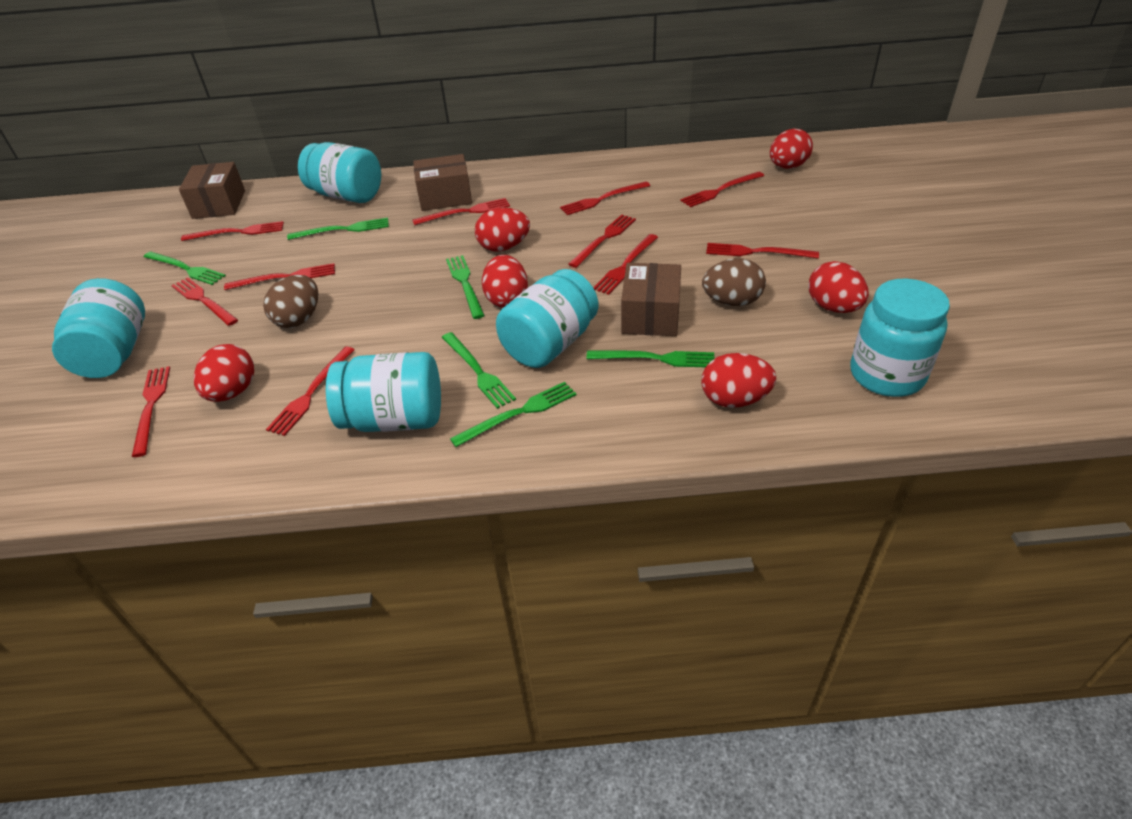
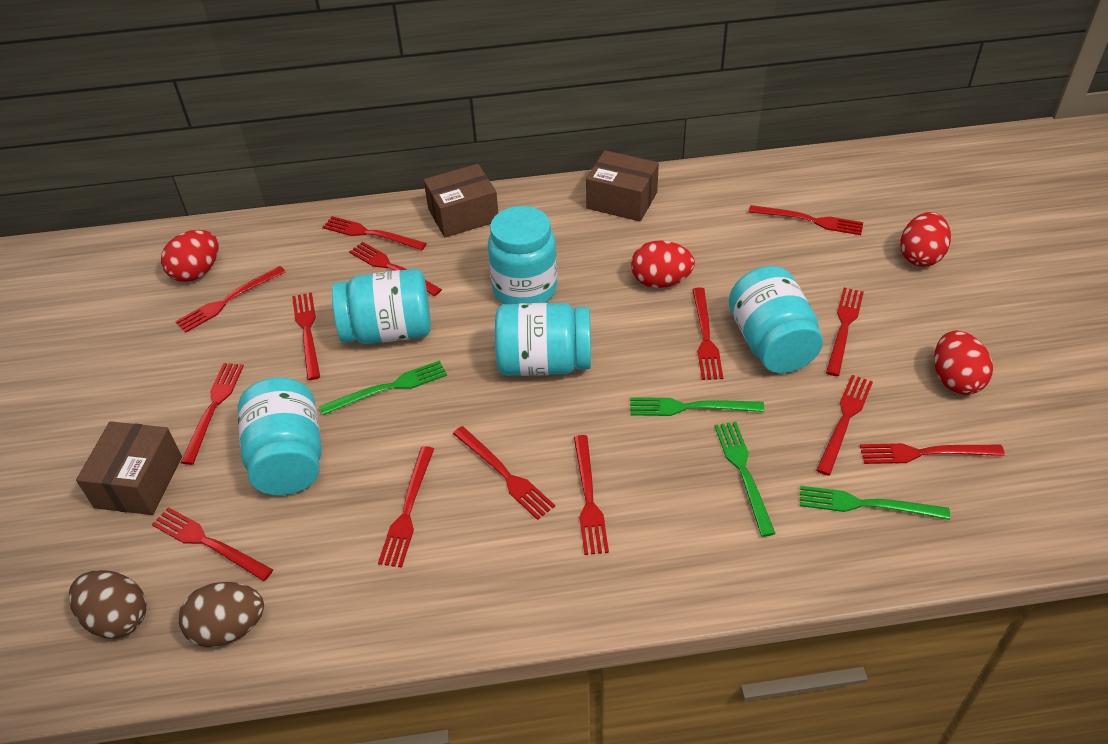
green fork: [144,252,226,285] [287,218,389,240] [442,332,516,409] [446,255,485,319] [450,382,576,447] [586,351,714,367] = 6 -> [319,360,447,415] [630,397,764,416] [714,422,776,537] [800,486,950,520] = 4
red egg: [194,344,254,402] [475,207,530,252] [482,255,528,308] [701,353,776,408] [770,129,813,169] [808,261,869,313] = 6 -> [161,230,219,282] [631,240,695,288] [900,212,951,267] [934,331,993,395] = 4
red fork: [132,366,170,457] [171,278,238,326] [181,221,284,241] [224,263,335,290] [266,347,355,436] [412,198,510,225] [560,181,650,215] [568,215,636,268] [593,234,658,295] [680,172,764,207] [706,243,819,259] = 11 -> [152,507,273,581] [175,266,286,333] [181,363,244,465] [292,292,320,380] [323,216,427,250] [349,242,442,296] [378,446,434,568] [453,426,555,520] [574,435,609,555] [692,287,723,380] [749,205,863,235] [816,375,873,476] [826,288,864,376] [860,443,1005,464] = 14

